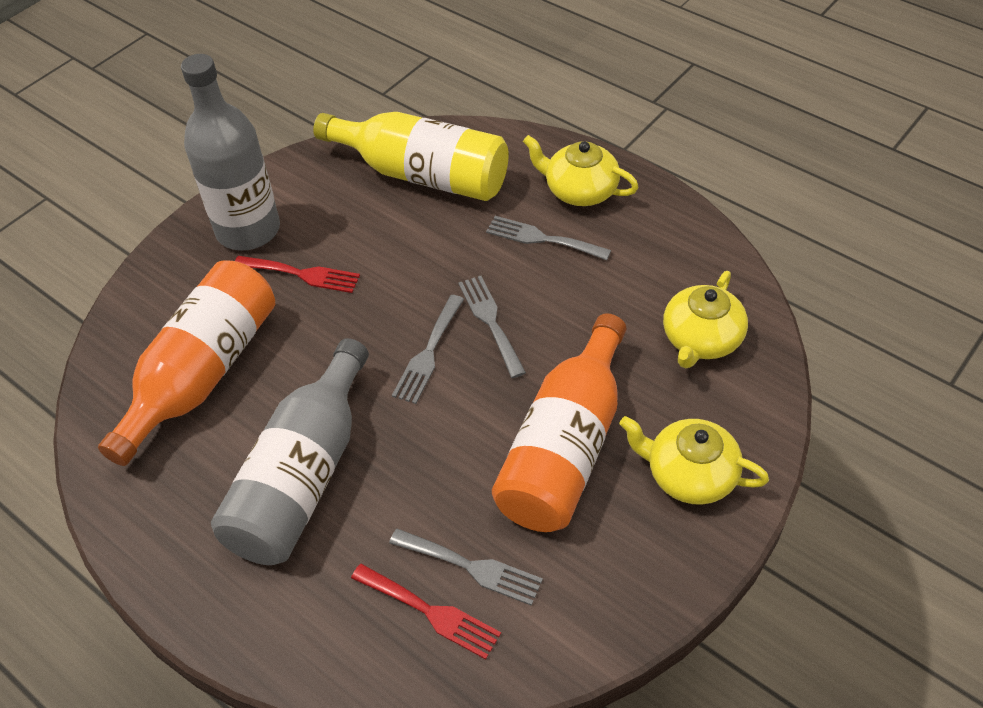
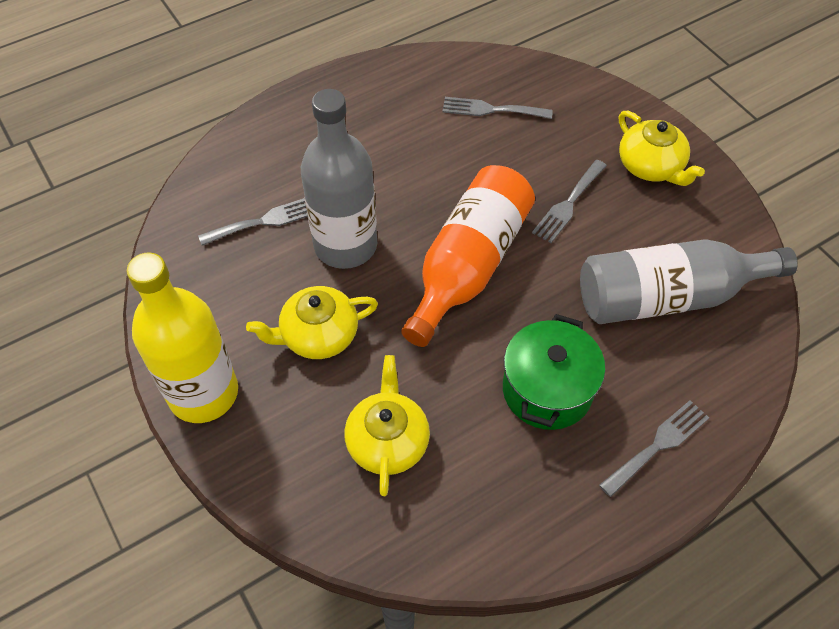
green pot: none = 0 -> [503,314,605,430] = 1
orange bottle: [98,261,275,466] [492,313,626,532] = 2 -> [401,165,535,347] = 1
red fork: [235,256,360,293] [351,564,501,659] = 2 -> none = 0

